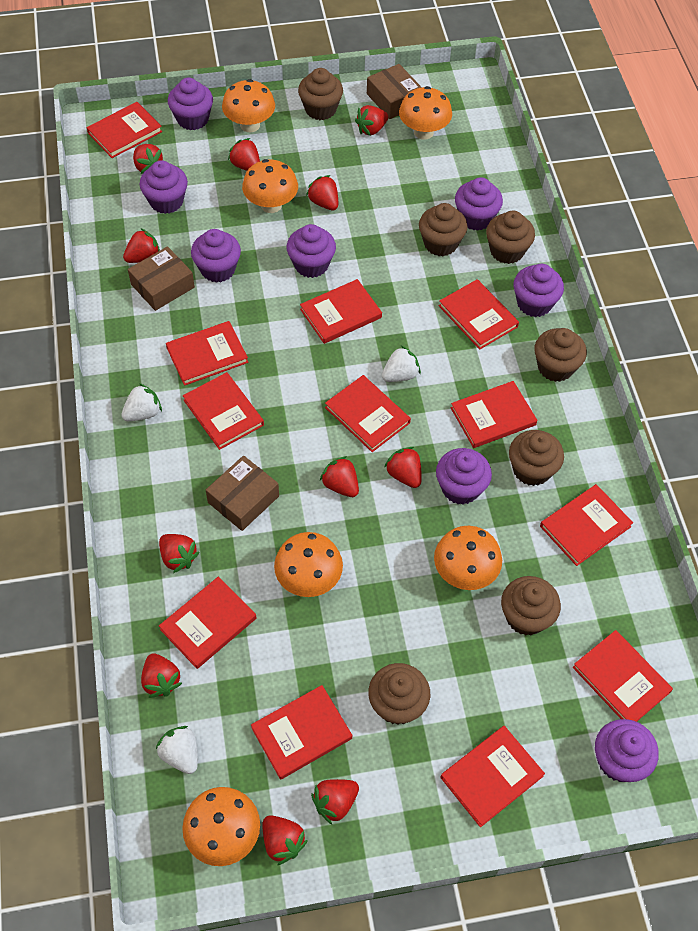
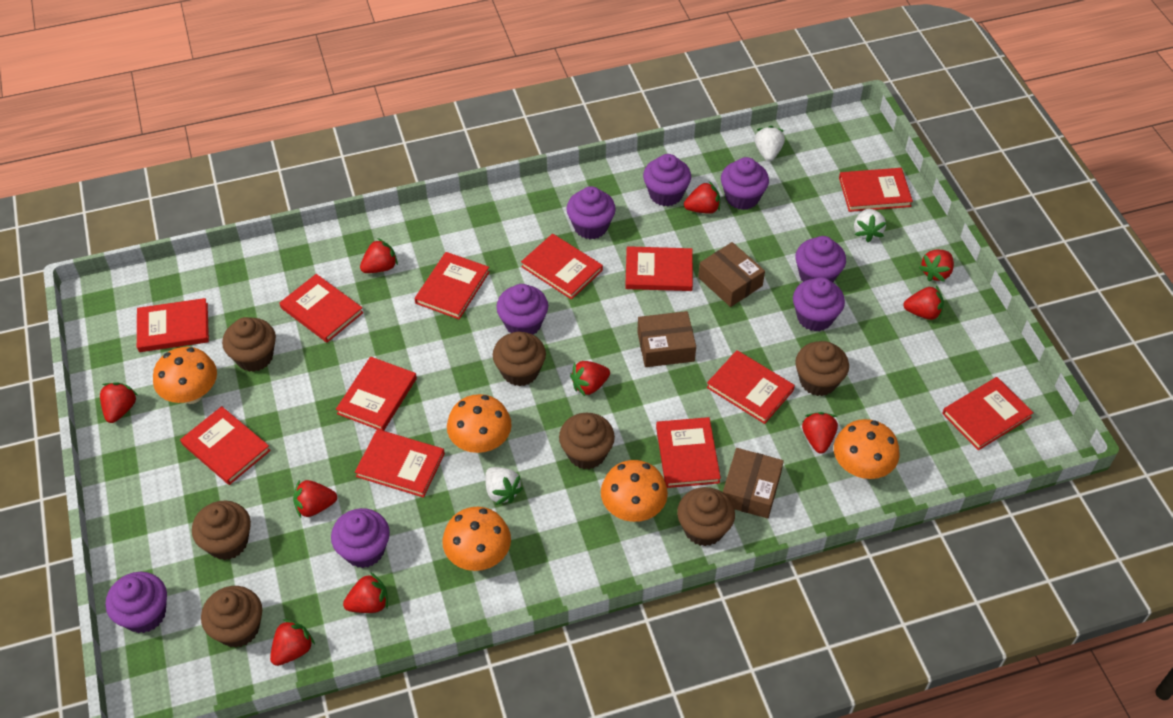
orange mushroom: [182,787,260,866] [222,79,275,132] [242,159,298,213] [274,532,343,597] [399,86,452,140] [434,526,502,590] = 6 -> [153,347,217,404] [442,507,511,571] [447,394,512,453] [601,460,668,522] [834,419,900,479] = 5
red strawberry: [123,228,160,263] [133,144,163,174] [141,653,182,698] [159,534,200,573] [228,138,260,171] [262,815,308,865] [306,175,338,211] [311,779,359,824] [320,456,359,497] [355,105,388,136] [384,447,422,488] = 11 -> [100,383,137,423] [270,619,315,666] [293,480,337,518] [343,572,388,613] [360,238,398,273] [570,361,610,396] [684,181,720,214] [802,412,838,454] [903,286,944,320] [919,250,954,282] = 10

